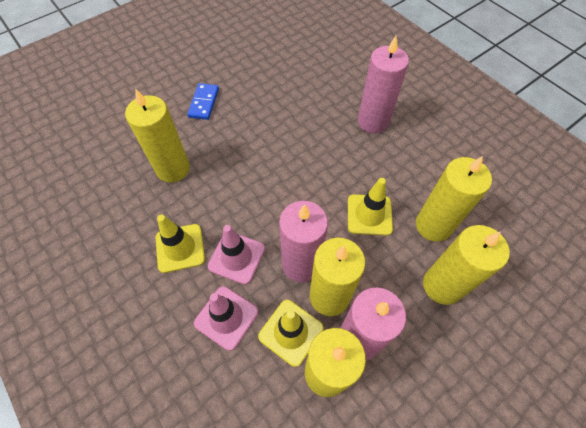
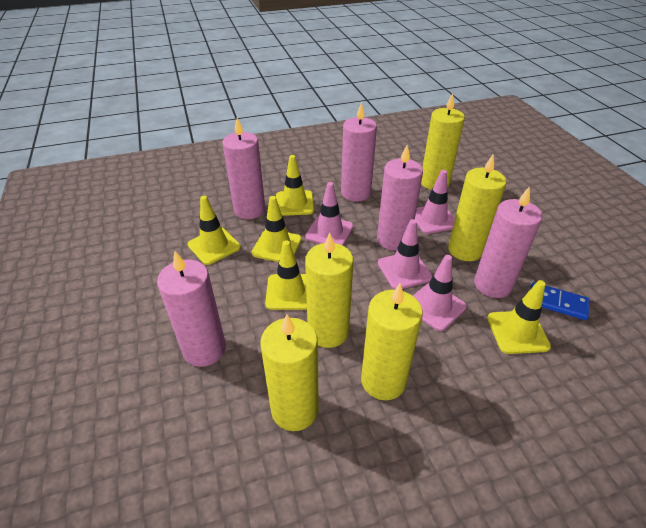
pink candle: [279,201,328,282] [341,287,406,361] [358,36,409,134] = 3 -> [157,251,226,367] [222,118,265,219] [341,102,377,202] [377,145,423,251] [474,186,543,298] = 5
pink traffic cone: [194,286,258,351] [208,225,265,285] = 2 -> [305,182,354,246] [378,219,433,289] [413,255,467,331] [415,170,455,234] = 4
yellow traffic cone: [155,215,205,273] [258,300,323,367] [348,178,393,236] = 3 -> [188,196,241,265] [252,196,302,262] [265,240,307,310] [276,155,314,216] [487,280,551,354] = 5

